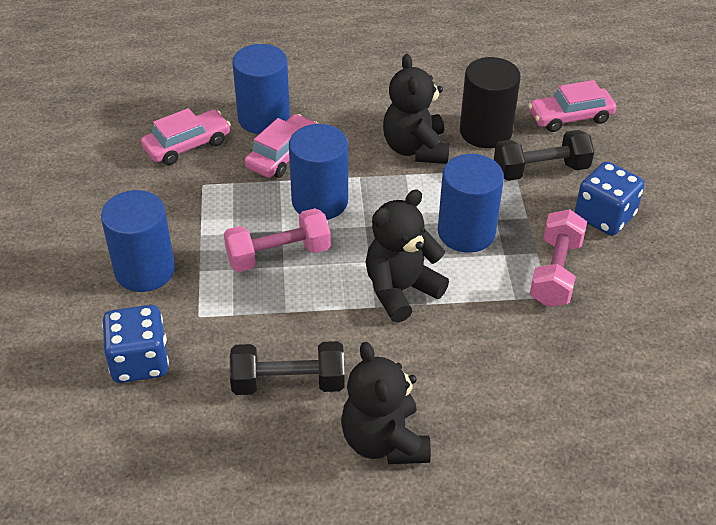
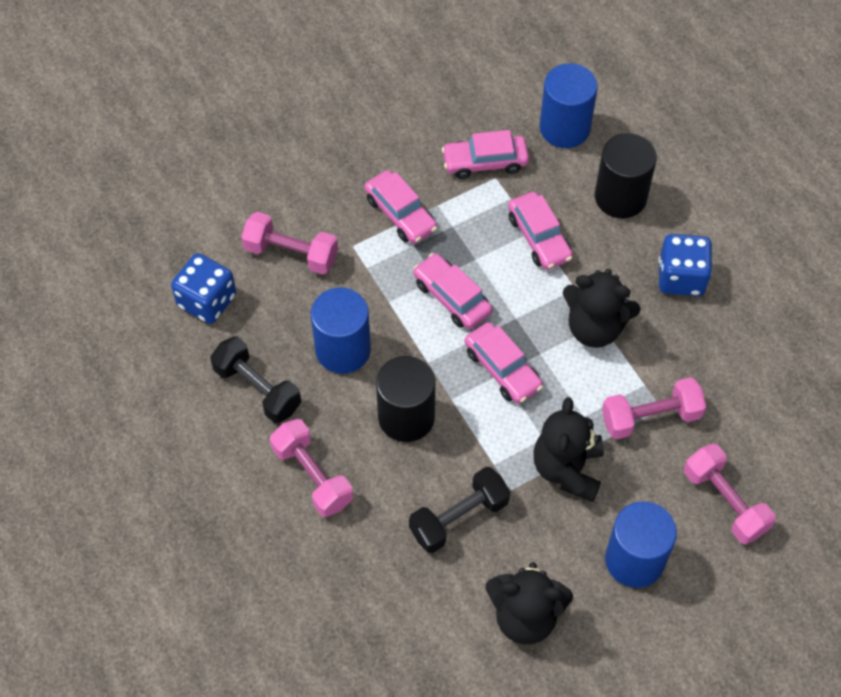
black cylinder: [460,57,521,148] = 1 -> [376,356,436,442] [595,133,657,218] = 2
blue cylinder: [101,190,175,292] [232,44,290,134] [289,124,348,220] [438,154,504,253] = 4 -> [311,288,371,374] [540,63,598,148] [605,501,677,588] = 3
pink car: [141,108,231,165] [245,114,318,178] [528,80,616,132] = 3 -> [364,170,437,244] [413,253,492,329] [442,130,529,179] [465,322,543,404] [508,192,573,270] = 5
pink dumbbell: [224,208,331,272] [530,209,587,307] = 2 -> [241,212,338,275] [270,419,353,517] [602,377,706,440] [684,444,776,545] = 4

